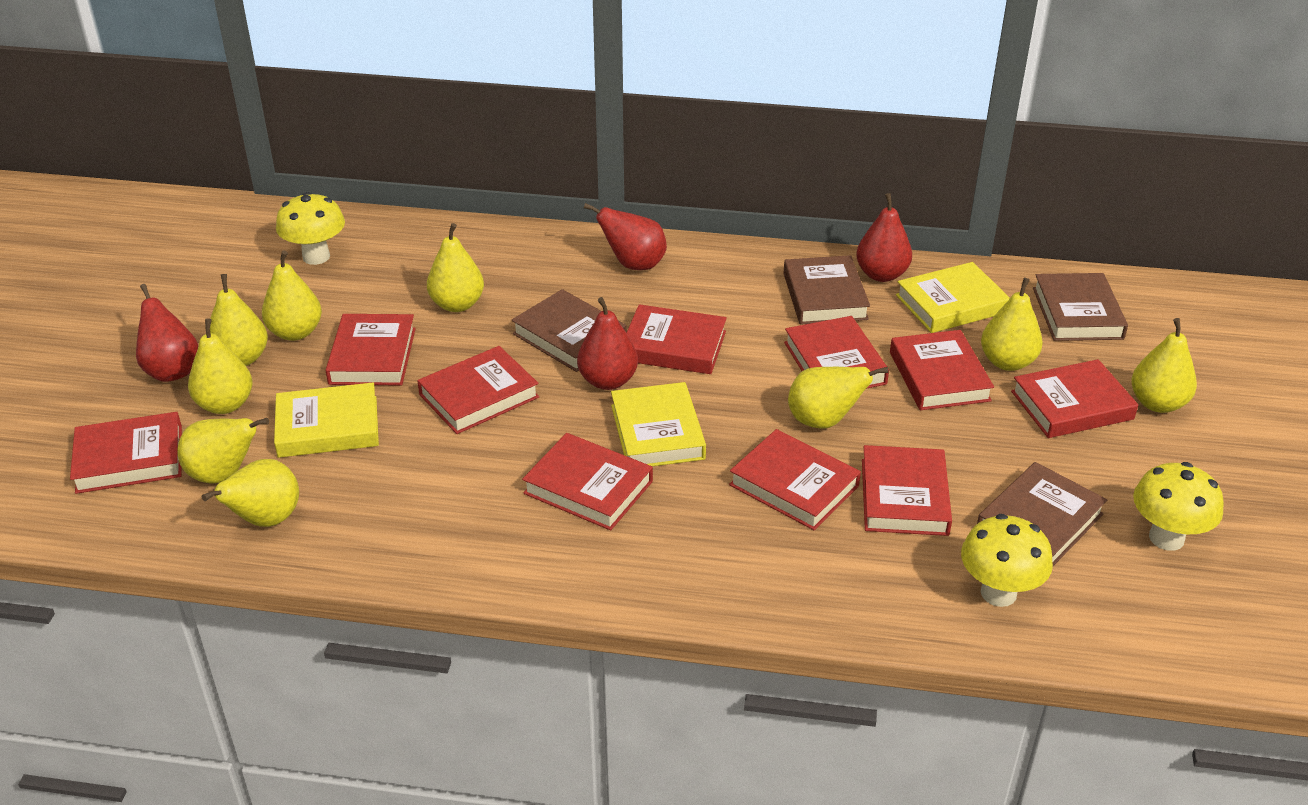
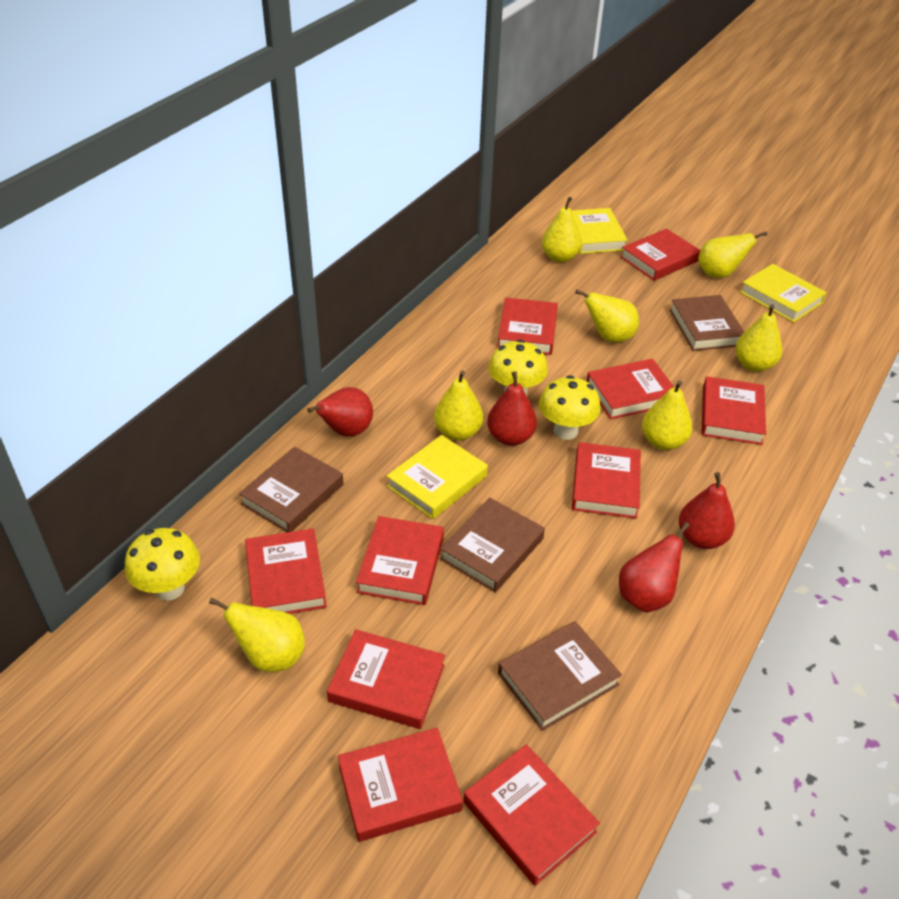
yellow pear: [177,418,269,483] [188,319,253,414] [202,459,299,527] [210,274,268,366] [262,251,322,341] [427,223,484,312] [788,367,889,429] [981,277,1043,371] [1131,318,1197,413] = 9 -> [209,598,305,672] [434,370,483,441] [542,197,582,262] [575,289,639,342] [642,380,693,450] [698,231,767,278] [735,304,783,372] = 7

